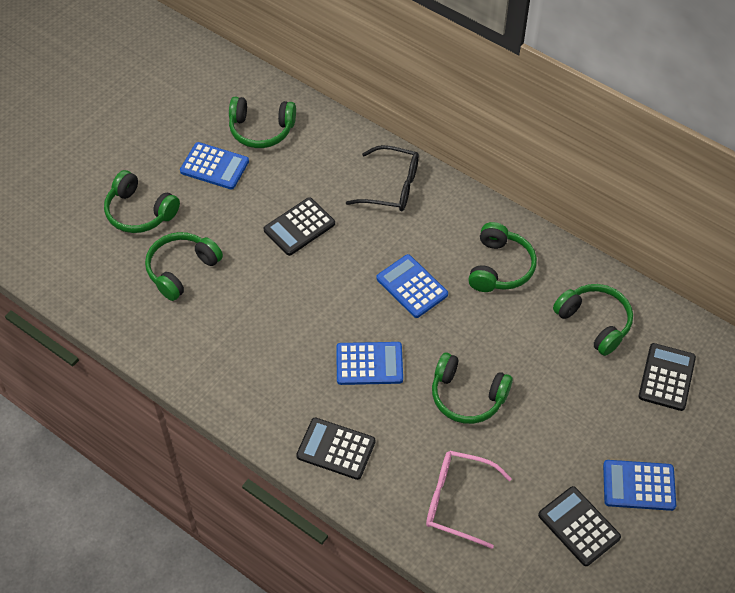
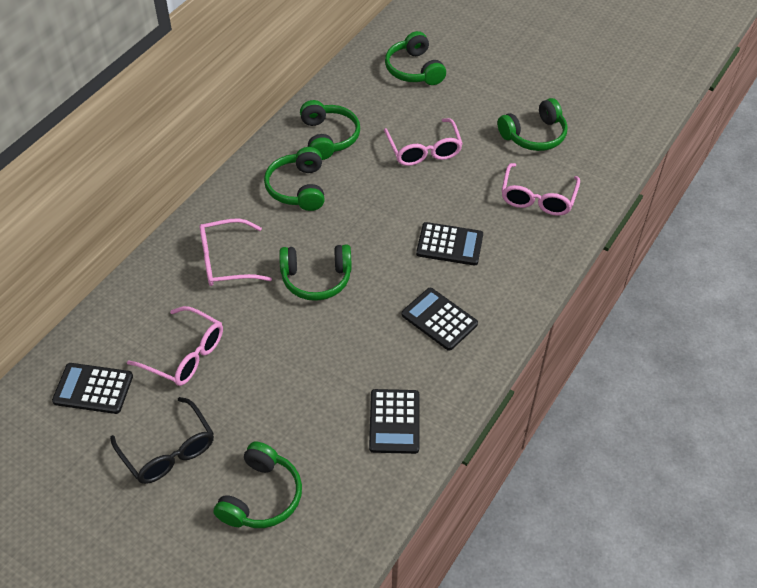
blue calculator: [180,142,249,189] [336,342,403,385] [376,254,448,318] [603,460,676,511] = 4 -> none = 0
pink glasses: [426,451,512,549] = 1 -> [127,306,223,386] [200,218,272,286] [384,118,463,166] [502,163,580,216] = 4

